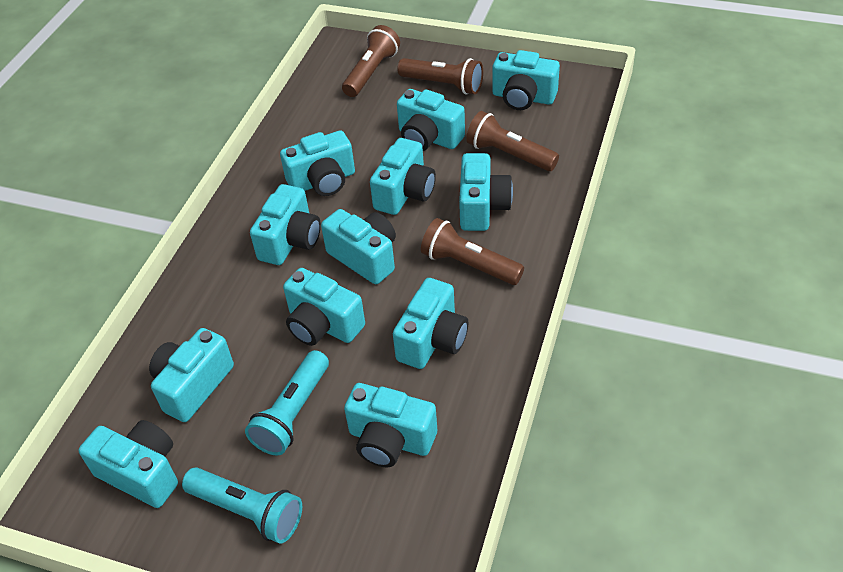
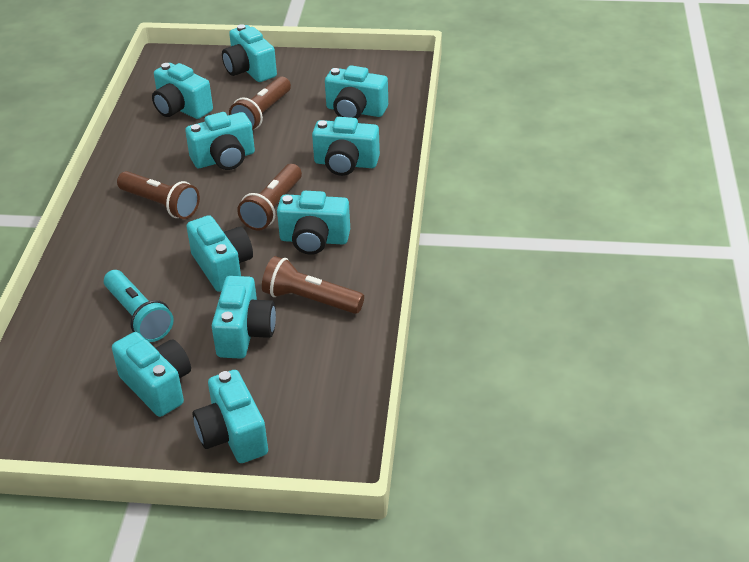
turquoise camera: [78,420,178,508] [149,328,234,422] [250,184,321,265] [280,130,355,196] [283,268,365,346] [321,209,396,284] [344,383,437,467] [370,138,436,215] [393,278,468,369] [397,89,465,151] [459,153,513,231] [492,50,560,110] = 12 -> [112,332,191,417] [152,63,213,119] [185,112,255,170] [187,215,253,292] [193,370,268,463] [211,276,276,359] [222,24,277,82] [277,191,350,255] [312,117,380,176] [325,65,388,119] = 10
turquoise flashlight: [182,468,302,544] [245,350,329,455] = 2 -> [104,270,174,342] = 1

